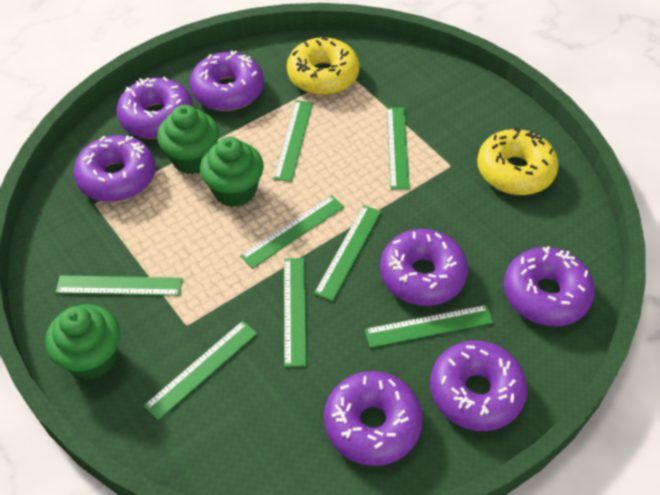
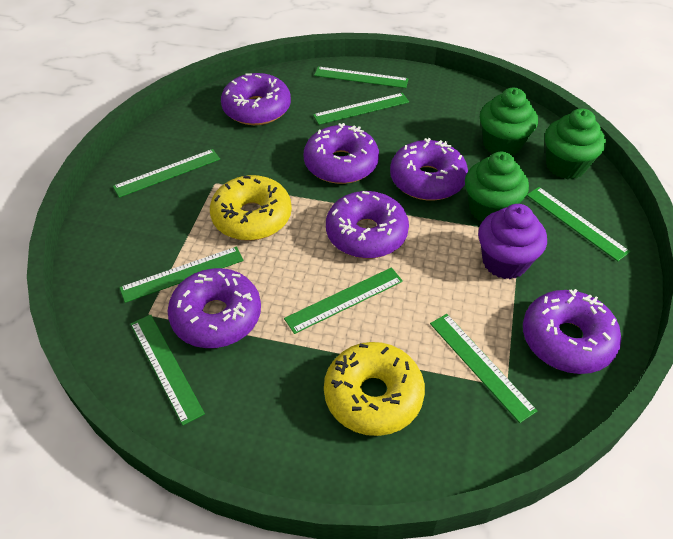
purple cupcake: none = 0 -> [478,204,547,279] = 1
purple donut: [73,135,156,202] [116,77,194,139] [190,50,264,111] [324,371,423,466] [380,229,468,306] [430,340,528,431] [504,246,595,326] = 7 -> [168,268,261,348] [221,73,291,125] [304,123,379,184] [326,191,409,259] [390,138,468,200] [523,289,621,374] = 6

